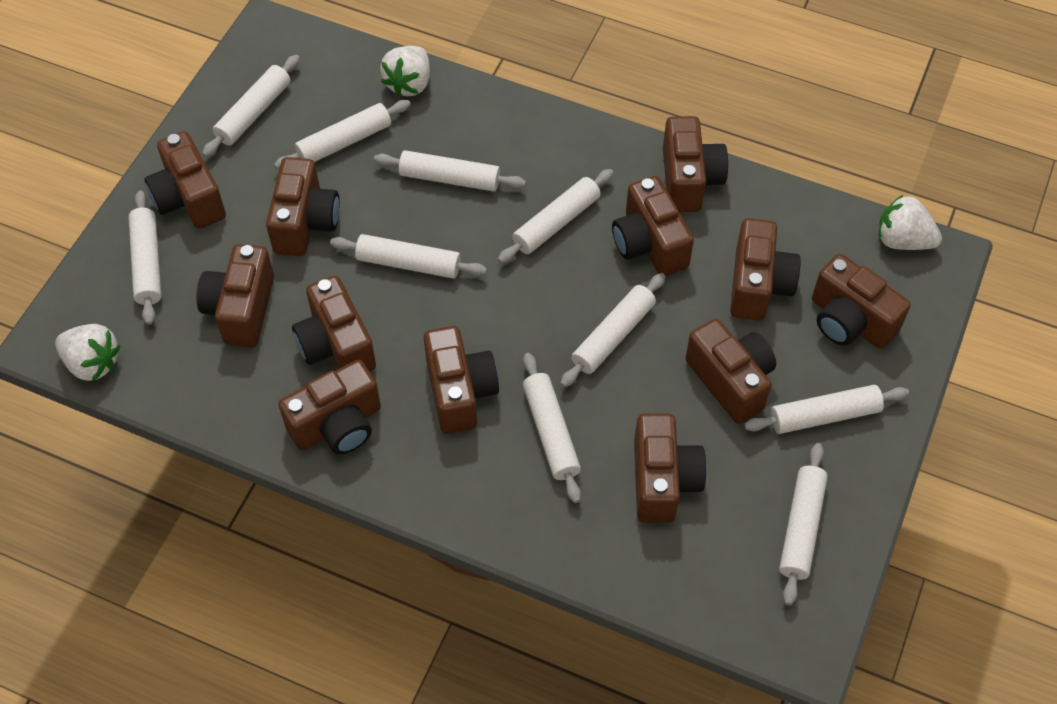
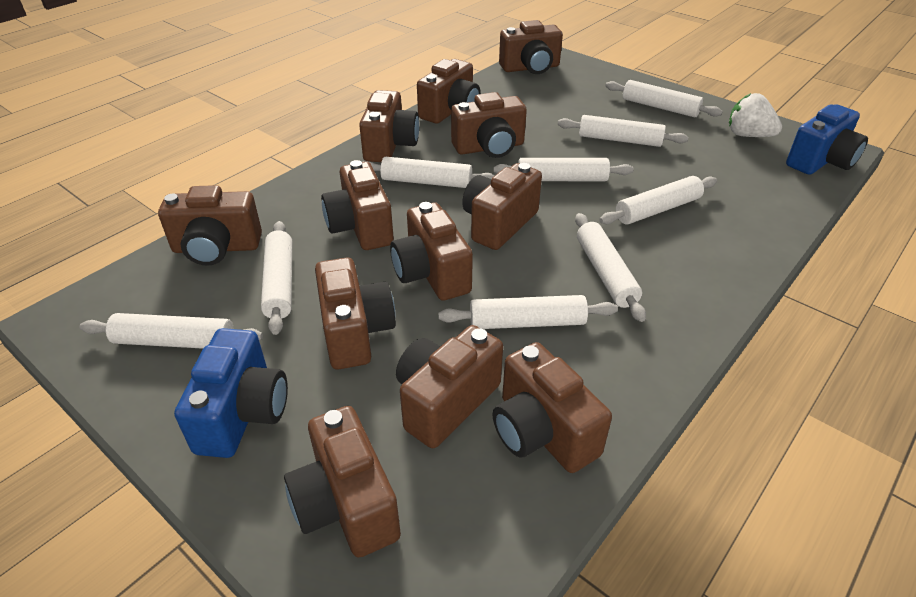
blue camera: none = 0 -> [174,328,288,458] [786,104,868,175] = 2
white rolling pin: [128,191,162,325] [202,55,300,157] [274,100,411,169] [330,234,487,279] [374,150,526,192] [498,169,614,263] [523,353,581,503] [560,273,666,387] [744,385,909,434] [779,443,828,606] = 10 -> [79,313,263,349] [261,221,292,335] [363,157,494,188] [438,295,618,329] [494,158,634,181] [558,115,688,147] [575,213,646,322] [599,176,717,224] [606,80,723,117] = 9
white strawberry: [55,324,120,381] [380,46,430,97] [879,194,942,250] = 3 -> [729,93,782,137] = 1

